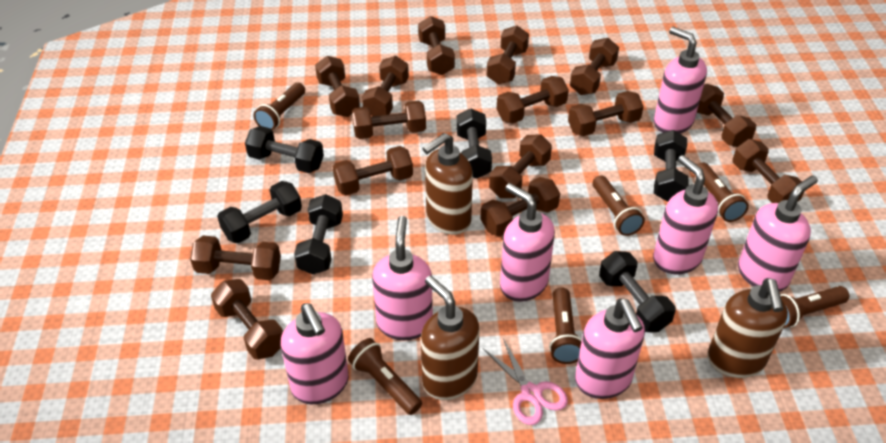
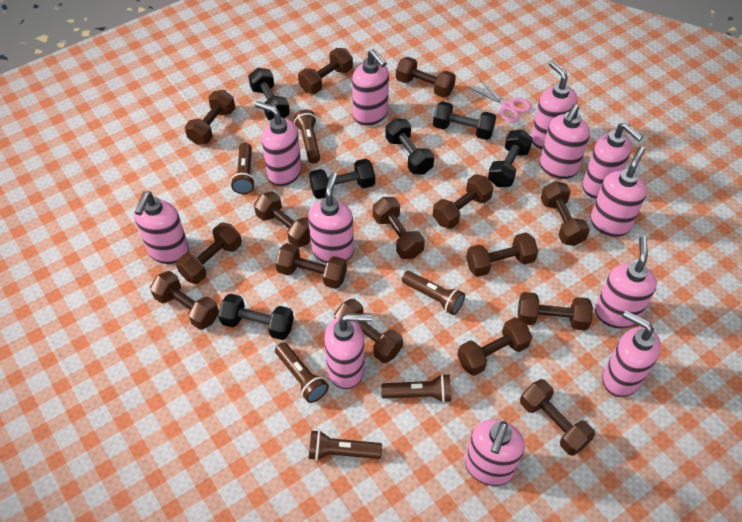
brown soap dispenser: [421,276,479,400] [423,133,473,235] [708,278,788,378] = 3 -> none = 0
pink soap dispenser: [281,303,349,404] [372,216,433,340] [500,183,555,302] [575,298,645,399] [653,155,718,274] [654,27,707,134] [738,175,818,292] = 7 -> [134,191,189,264] [255,101,302,186] [308,172,354,263] [324,314,372,389] [352,49,389,126] [465,419,525,486] [531,61,577,149] [540,104,590,179] [582,123,643,199] [590,146,647,237] [595,236,657,329] [602,311,661,397] = 12

